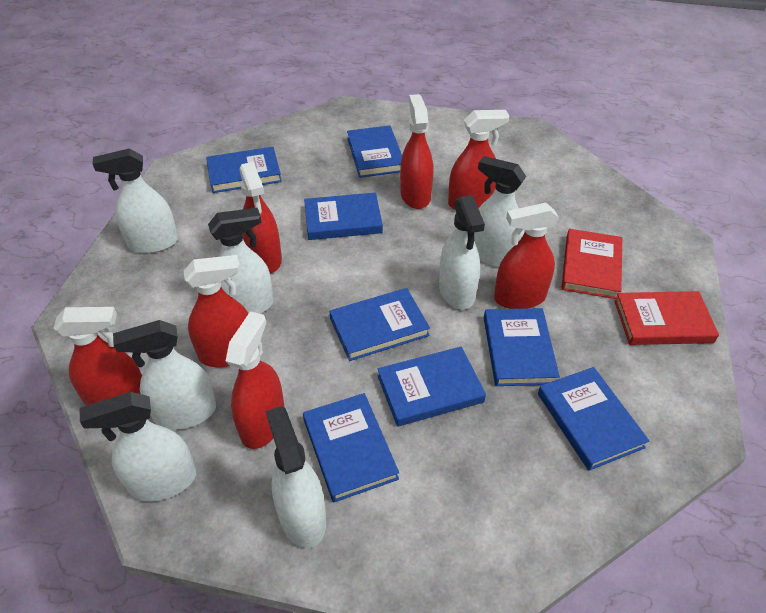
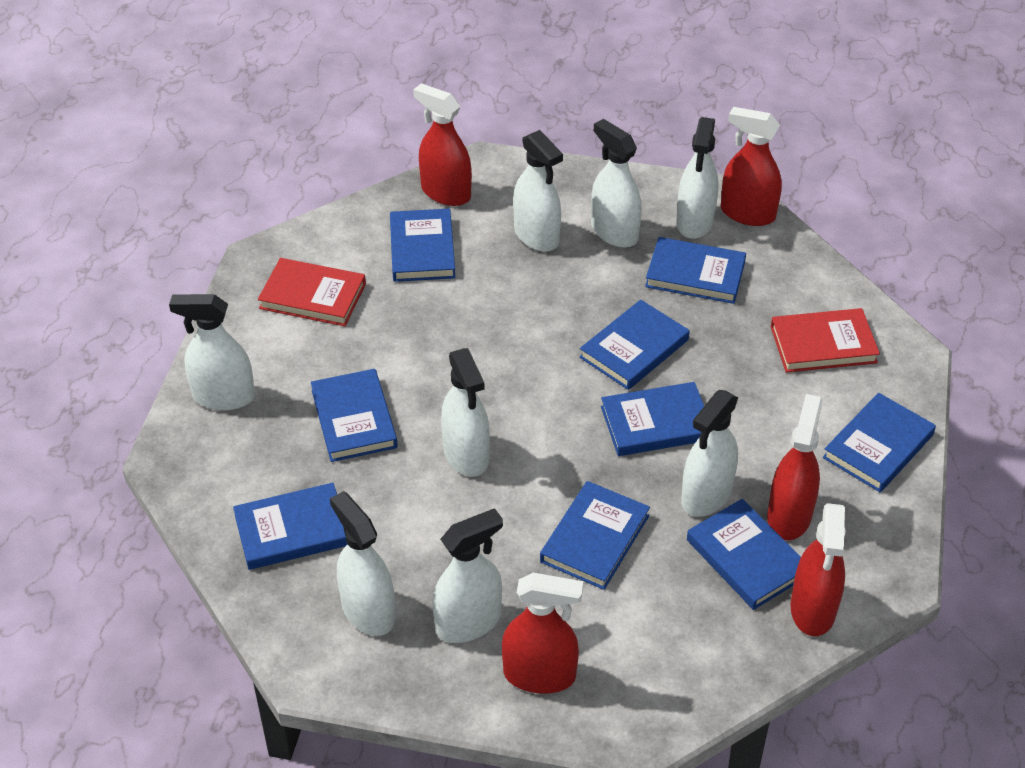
blue book: [206,147,282,193] [303,393,399,502] [304,192,383,240] [329,288,430,361] [347,125,402,178] [378,346,486,426] [484,308,560,386] [538,367,649,471] = 8 -> [233,483,347,570] [311,369,398,462] [390,209,455,282] [540,481,650,590] [580,300,690,390] [601,382,704,456] [645,237,746,304] [687,499,801,610] [823,393,936,492] = 9
red spray bottle: [53,307,142,406] [184,255,249,367] [226,311,285,449] [239,162,282,273] [400,94,433,209] [448,110,509,210] [494,203,559,309] = 7 -> [413,83,472,206] [502,573,583,694] [721,107,782,226] [767,394,823,540] [790,503,846,636] = 5
white spray bottle: [80,392,196,502] [93,148,178,254] [113,320,216,430] [208,208,274,314] [266,406,326,548] [439,195,485,310] [474,156,526,267] = 7 -> [169,294,255,410] [330,491,395,636] [433,508,503,643] [441,348,490,477] [513,130,563,252] [591,119,642,248] [676,117,719,239] [681,390,738,517] = 8

